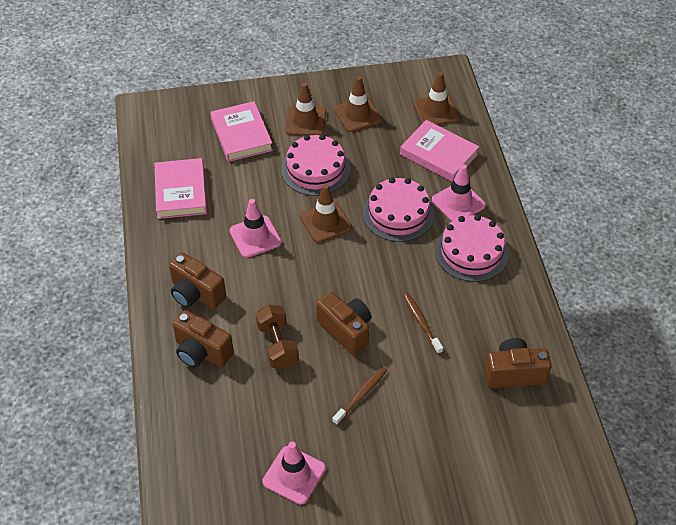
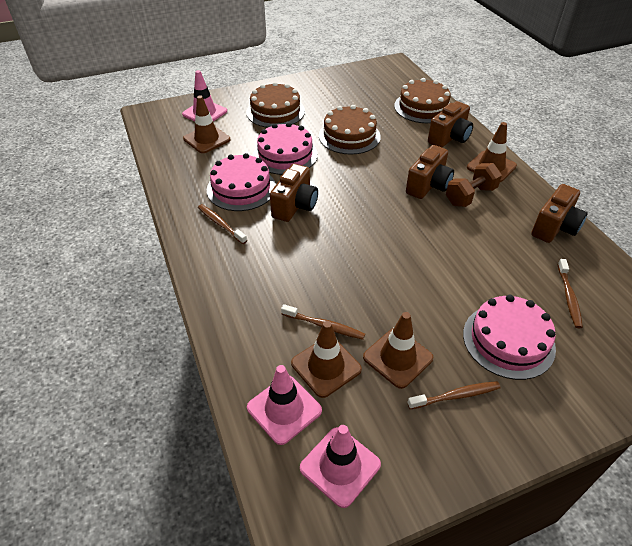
brown cake: none = 0 -> [246,82,305,128] [319,105,381,155] [394,78,451,123] = 3
brown toothbrush: [332,367,387,425] [403,293,443,354] = 2 -> [198,204,247,244] [281,304,365,340] [407,381,500,409] [558,259,583,328] = 4
pink book: [154,158,207,219] [211,101,273,162] [400,120,479,182] = 3 -> none = 0

